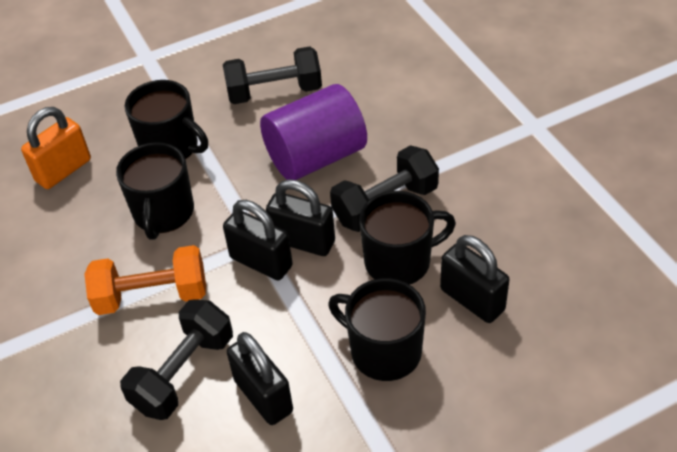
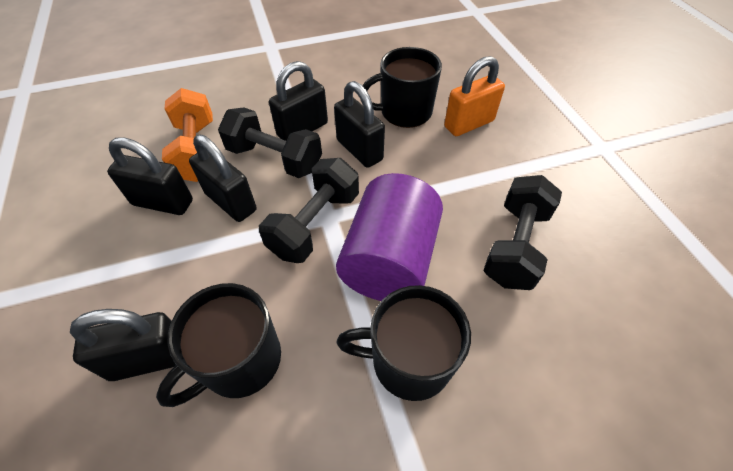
black mug: [116,142,194,240] [125,80,208,160] [328,278,426,381] [359,191,456,285] = 4 -> [156,283,281,407] [336,285,471,401] [361,47,442,128] = 3
black padlock: [223,200,293,280] [227,332,293,425] [266,179,335,256] [440,235,509,323] = 4 -> [70,309,176,381] [107,138,193,215] [189,135,256,222] [269,61,328,141] [334,81,385,168] = 5

